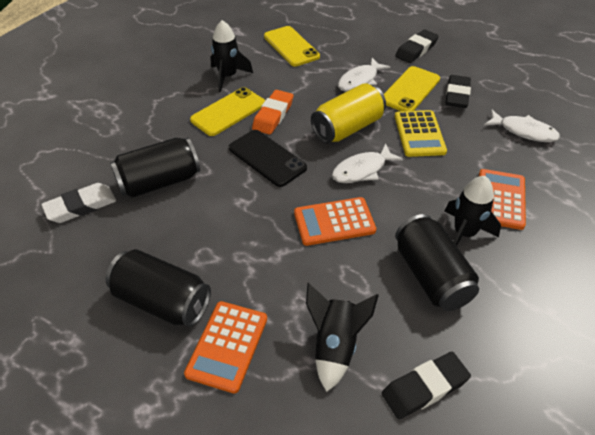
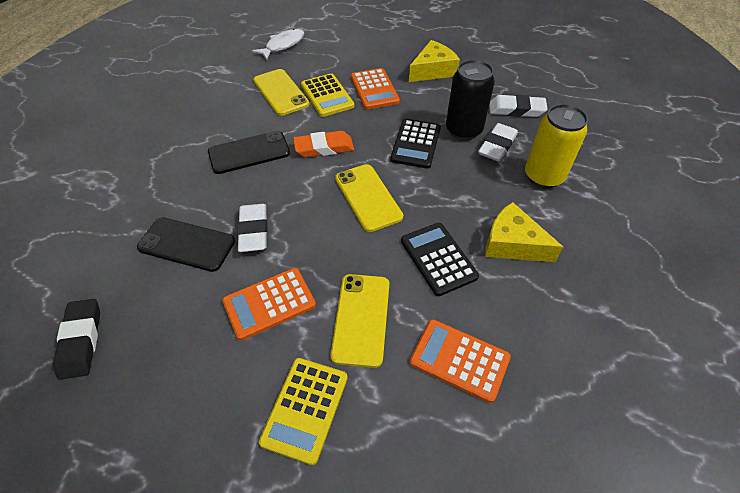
black calculator: none = 0 -> [390,119,441,169] [401,223,479,296] = 2
black can: [106,249,211,327] [110,138,200,198] [395,214,479,311] = 3 -> [446,60,495,141] = 1
black eraser: [382,352,471,419] [395,29,439,63] [445,75,471,108] = 3 -> [53,299,100,380] = 1
black phone: [229,130,307,187] = 1 -> [137,217,235,272] [208,131,290,174] = 2
black rocket: [211,20,253,92] [306,283,379,392] [445,176,501,246] = 3 -> none = 0
white eraser: [41,183,116,223] = 1 -> [237,204,267,252] [478,123,518,162] [489,95,548,117] = 3
white fish: [332,143,403,183] [338,58,390,92] [484,109,560,142] = 3 -> [252,29,304,60] = 1
yellow calculator: [395,110,447,157] = 1 -> [259,358,348,465] [301,73,355,117] = 2
yellow cheese: none = 0 -> [409,40,460,82] [485,202,563,262] = 2

